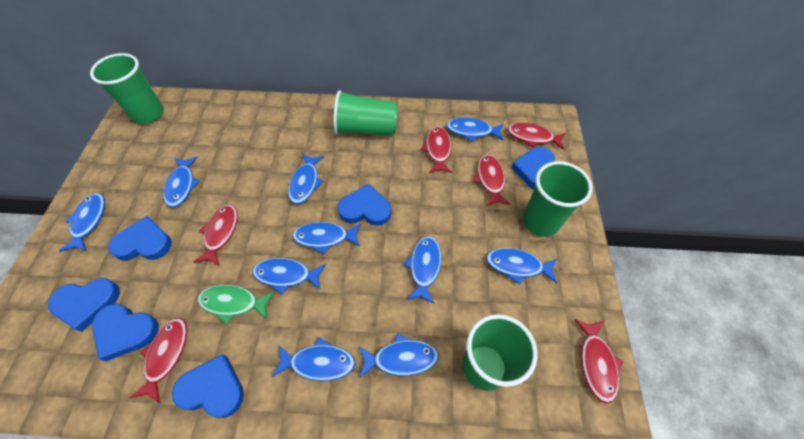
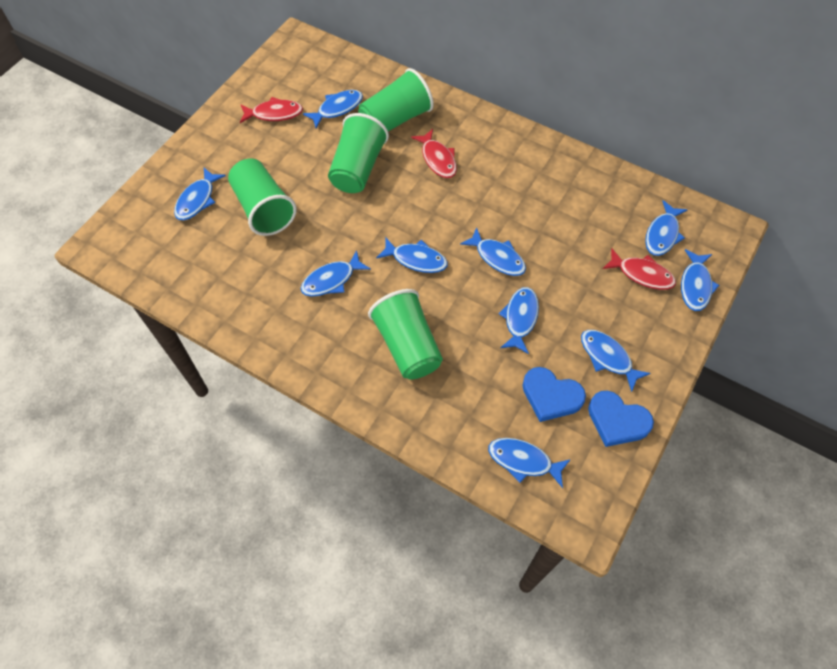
blue heart: [48,278,120,332] [92,304,159,361] [108,216,172,261] [172,354,244,418] [338,184,391,226] [512,147,555,190] = 6 -> [522,367,586,422] [588,391,654,447] = 2
green fish: [197,285,275,324] = 1 -> none = 0
red fish: [129,318,187,403] [193,204,238,265] [421,126,452,173] [473,154,510,206] [507,123,566,150] [575,319,623,404] = 6 -> [240,97,303,123] [411,129,457,178] [602,248,676,290] = 3

